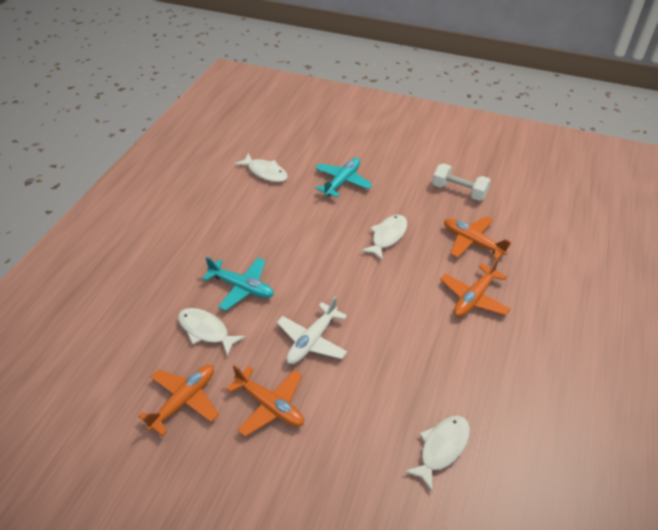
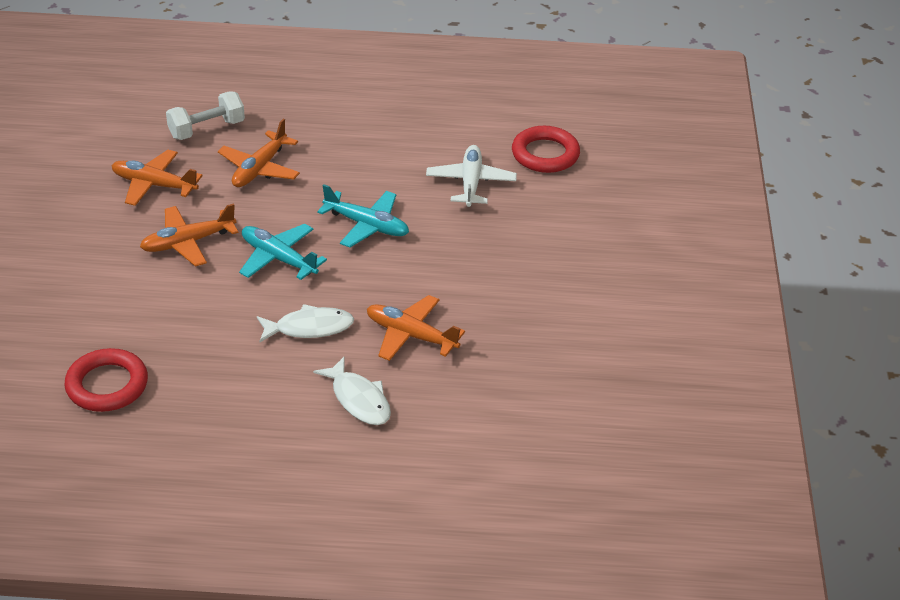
red ring: none = 0 -> [64,348,148,412] [512,126,580,173] = 2
white fish: [178,308,246,356] [235,153,288,182] [361,215,407,260] [404,416,470,492] = 4 -> [257,304,354,342] [313,357,391,425] = 2

